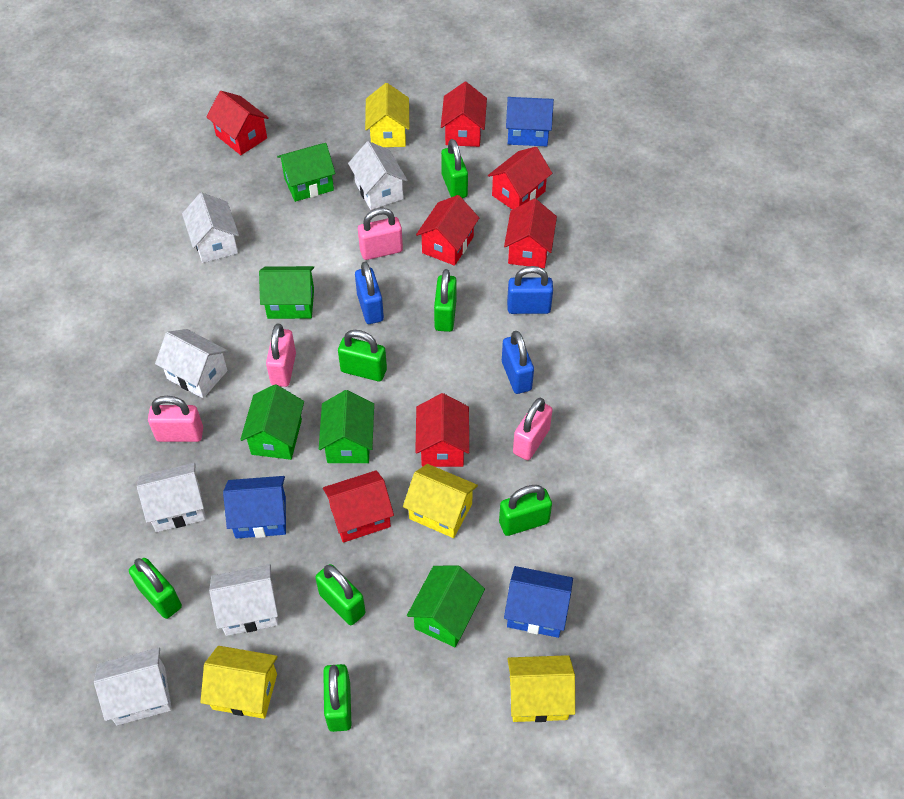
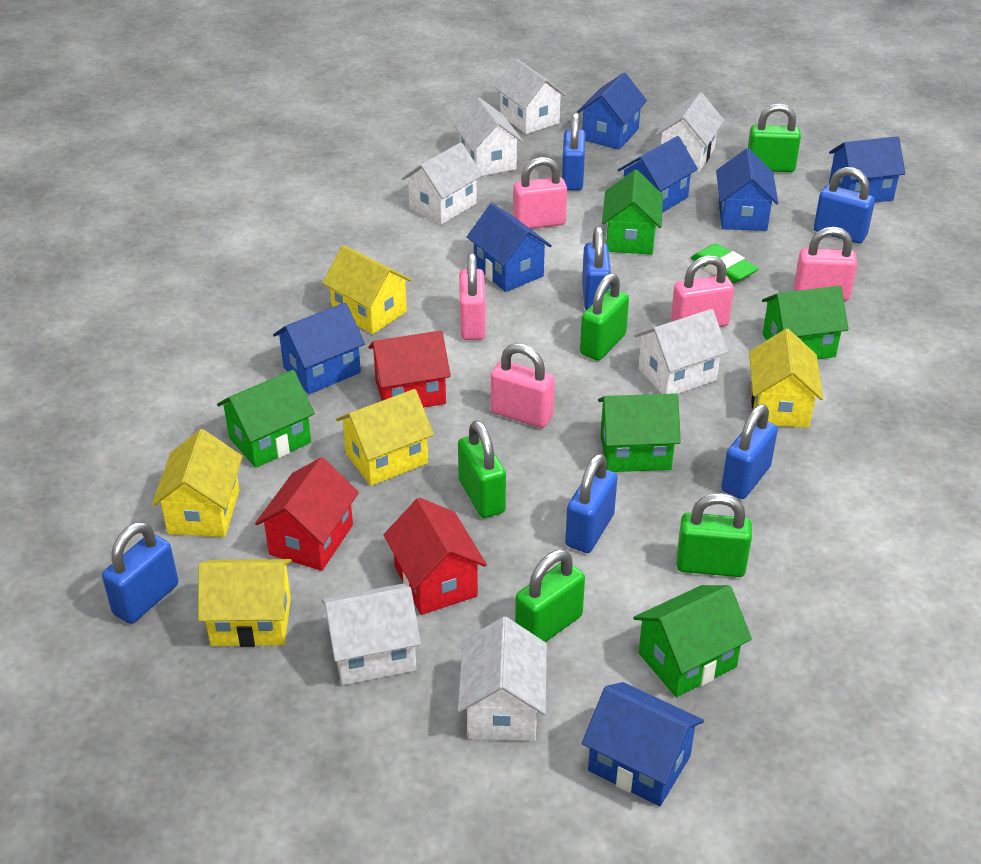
blue house: [223,476,286,539] [504,566,573,638] [506,97,554,146] = 3 -> [273,302,365,394] [467,203,552,292] [577,73,647,150] [582,682,704,806] [618,136,698,213] [716,148,778,231] [829,136,905,203] = 7
blue padlock: [355,262,384,324] [502,331,534,394] [507,266,553,314] = 3 -> [102,522,179,624] [562,113,586,191] [565,454,617,553] [582,227,611,310] [721,404,778,499] [814,167,875,243] = 6
green eraser: none = 0 -> [691,243,759,284] = 1
green padlock: [129,558,182,619] [315,564,366,625] [323,664,351,732] [338,330,387,381] [434,269,457,332] [441,139,468,198] [499,485,552,536] = 7 -> [458,420,506,518] [515,549,585,642] [580,273,629,361] [676,493,752,577] [748,103,801,172] = 5
pink padlock: [148,396,203,442] [266,324,296,387] [358,208,403,260] [513,398,552,460] = 4 -> [459,253,485,340] [491,343,555,428] [513,157,567,229] [671,256,734,327] [794,227,858,301] = 5
red house: [207,91,269,155] [323,470,394,543] [415,393,469,467] [416,195,479,266] [441,82,487,147] [488,147,552,210] [504,199,557,268] = 7 -> [255,457,359,571] [368,330,451,408] [384,498,487,615] = 3
white house: [94,648,172,725] [137,463,206,532] [155,329,228,398] [182,192,239,263] [209,564,278,636] [348,141,408,210] = 6 -> [322,584,421,685] [402,142,483,225] [453,98,523,176] [458,617,547,741] [494,59,566,134] [635,309,728,394] [656,92,724,172] = 7
yellow house: [200,646,278,719] [365,83,409,147] [403,464,478,538] [508,655,575,722] = 4 -> [152,429,243,537] [198,559,292,647] [322,245,412,334] [336,389,434,486] [749,329,823,428] = 5

